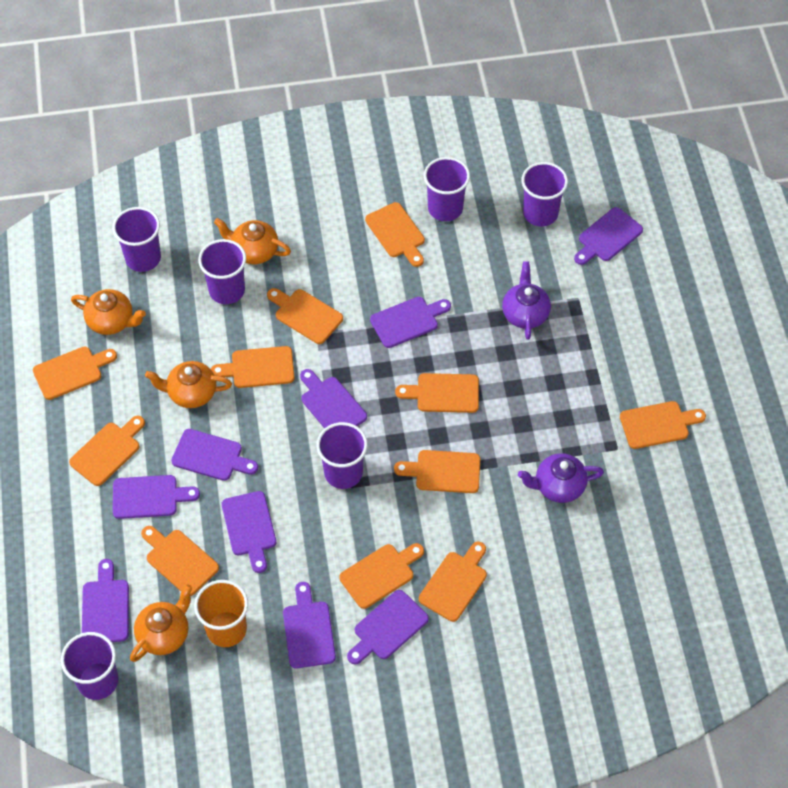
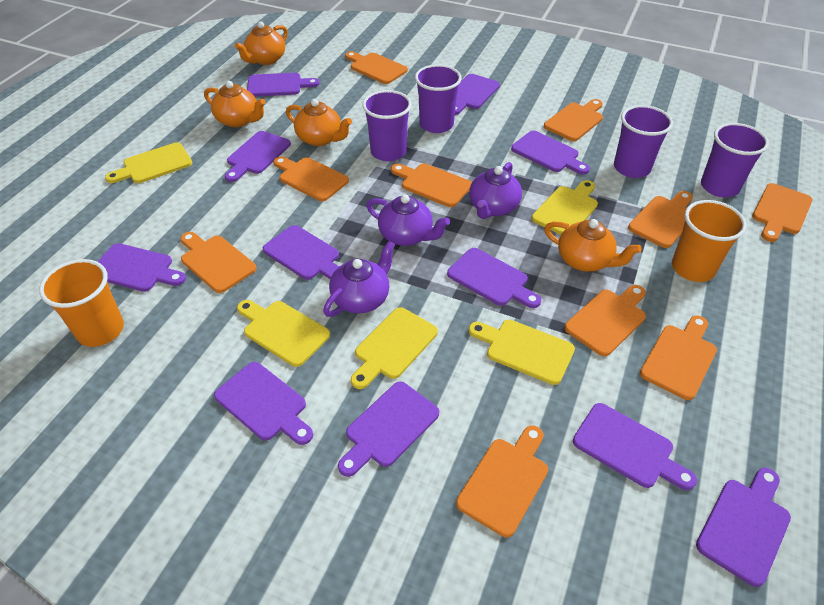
orange cup: [194,580,248,647] = 1 -> [39,259,124,347] [672,200,746,282] = 2
orange cutting board: [33,346,117,400] [69,416,145,486] [141,526,219,596] [211,346,295,388] [267,288,343,344] [339,543,424,609] [365,202,425,267] [394,450,480,493] [395,373,479,413] [419,541,487,622] [620,401,706,449] = 11 -> [181,232,257,293] [273,156,349,201] [345,51,408,84] [391,164,472,207] [456,425,548,537] [544,99,603,141] [564,285,646,356] [628,191,693,248] [640,315,717,400] [752,183,812,242] = 10
purple cup: [61,632,119,700] [112,207,161,272] [198,239,246,304] [316,422,368,489] [424,157,470,221] [521,162,568,226] = 6 -> [362,90,412,161] [415,64,462,133] [614,105,673,178] [701,123,769,197] = 4
purple cutting board: [82,559,129,642] [113,475,200,519] [171,429,258,481] [222,491,276,573] [283,582,336,669] [300,369,367,429] [347,590,429,664] [370,297,451,348] [574,207,643,265] = 9 -> [98,243,186,292] [214,362,313,445] [225,131,291,182] [247,73,320,97] [263,225,339,280] [338,382,439,477] [447,248,541,308] [455,74,500,115] [511,131,590,175] [573,403,697,490] [696,468,791,587] = 11
purple teapot: [502,261,551,340] [518,453,604,503] = 2 -> [323,241,395,317] [366,194,450,246] [469,162,522,219] = 3
yellow cutting board: none = 0 -> [105,142,192,183] [237,300,330,367] [351,307,438,389] [469,320,575,385] [532,180,598,235] = 5

